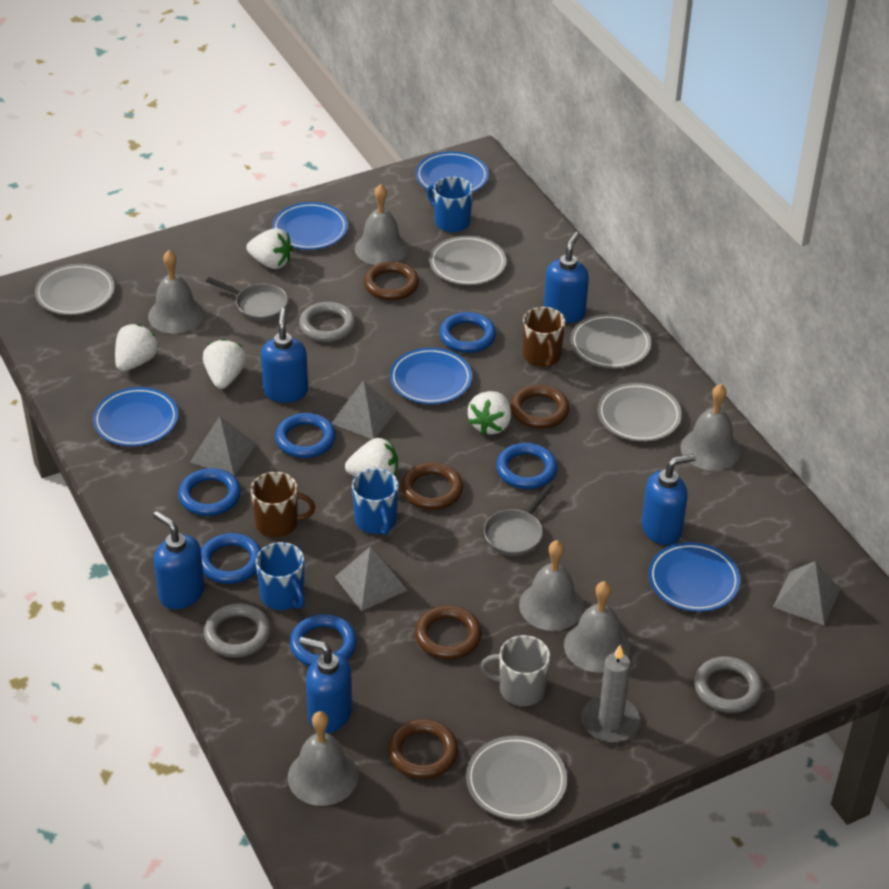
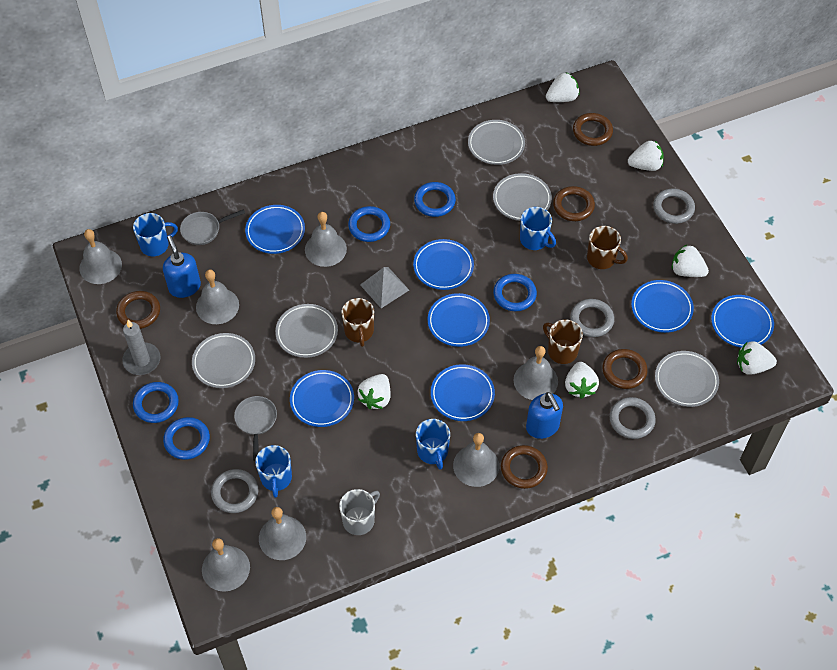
blue mug: [256,542,305,610] [352,468,399,535] [427,176,473,232] = 3 -> [133,213,178,256] [255,445,292,498] [416,419,450,470] [520,207,556,250] = 4
blue plate: [93,387,178,446] [272,202,348,250] [390,348,472,404] [416,152,489,193] [648,542,740,612] = 5 -> [245,205,305,254] [290,370,354,427] [413,239,474,290] [428,293,490,347] [431,364,495,421] [631,280,694,333] [711,295,774,348] = 7
blue ring: [178,468,241,516] [201,533,261,584] [275,413,336,458] [290,614,357,667] [439,312,496,353] [496,443,557,489] = 6 -> [133,382,179,423] [163,417,210,460] [348,206,390,242] [414,182,456,217] [493,274,537,311] = 5
blue soap dispenser: [153,511,205,609] [261,308,308,403] [299,637,352,733] [544,232,589,323] [642,454,696,545] = 5 -> [163,236,201,298] [526,392,563,439] = 2
brown mug: [251,472,315,537] [523,307,566,367] = 2 -> [341,298,374,347] [543,320,583,364] [587,226,628,269] = 3
grey bell: [148,250,204,334] [288,711,358,806] [355,184,408,265] [519,540,584,631] [564,581,630,673] [680,384,740,471] = 6 -> [79,229,122,284] [196,270,239,324] [202,538,250,592] [259,507,306,560] [305,212,347,267] [453,433,499,487] [514,346,558,400] = 7
grey pyramid: [190,416,257,476] [332,380,397,439] [335,547,407,611] [773,561,840,625] = 4 -> [360,267,409,308] = 1
grey ring: [204,603,271,658] [299,302,356,342] [694,656,763,713] = 3 -> [211,469,258,513] [570,299,614,337] [610,397,656,439] [653,189,695,224] = 4
white strawberry: [115,324,159,371] [203,339,246,389] [246,228,293,269] [345,438,398,476] [468,391,511,435] = 5 -> [358,374,391,409] [546,72,580,102] [565,362,599,399] [628,141,664,171] [671,245,709,277] [737,341,777,375] = 6

